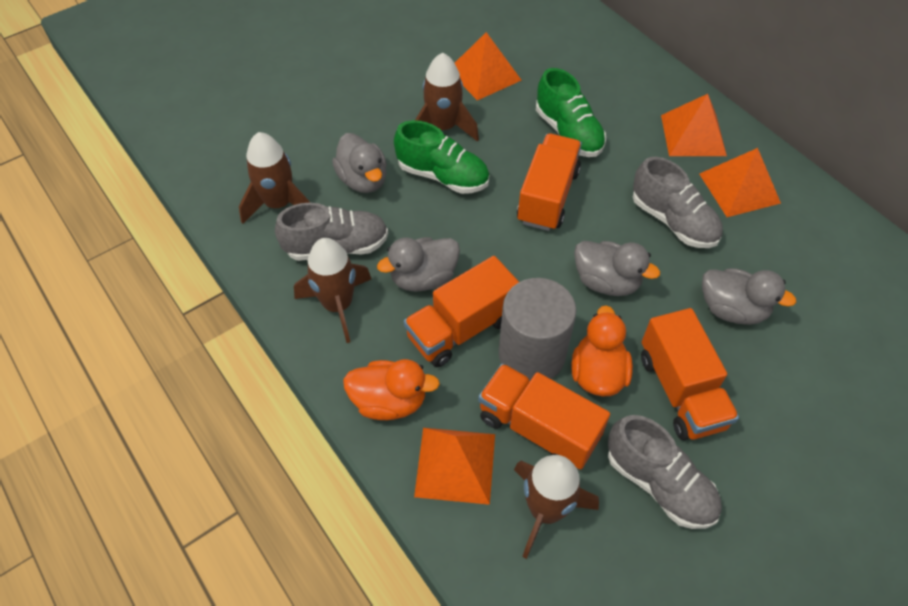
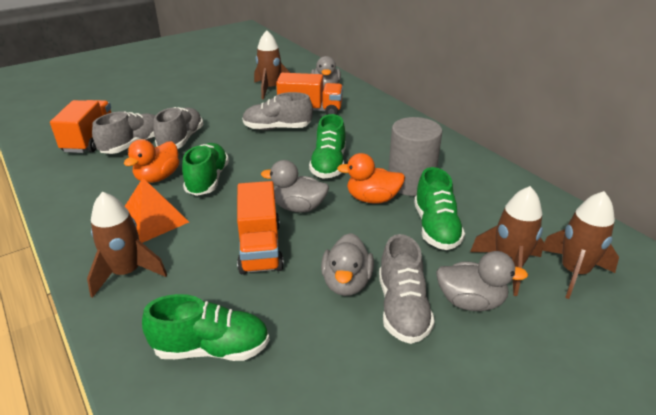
green shoe: [394,120,489,194] [536,68,606,157] = 2 -> [142,294,270,361] [182,143,229,196] [309,114,346,179] [414,167,465,250] = 4
grey shoe: [275,203,388,261] [608,415,722,529] [633,157,723,248] = 3 -> [92,111,156,154] [153,107,203,149] [242,92,313,130] [379,234,435,344] = 4
orange pyramid: [414,428,495,505] [455,32,522,100] [661,94,727,156] [699,148,781,217] = 4 -> [125,178,189,243] = 1
orange truck: [404,256,519,367] [478,363,610,469] [517,133,582,231] [641,308,739,440] = 4 -> [50,100,111,153] [237,181,284,274] [276,73,343,115] = 3

